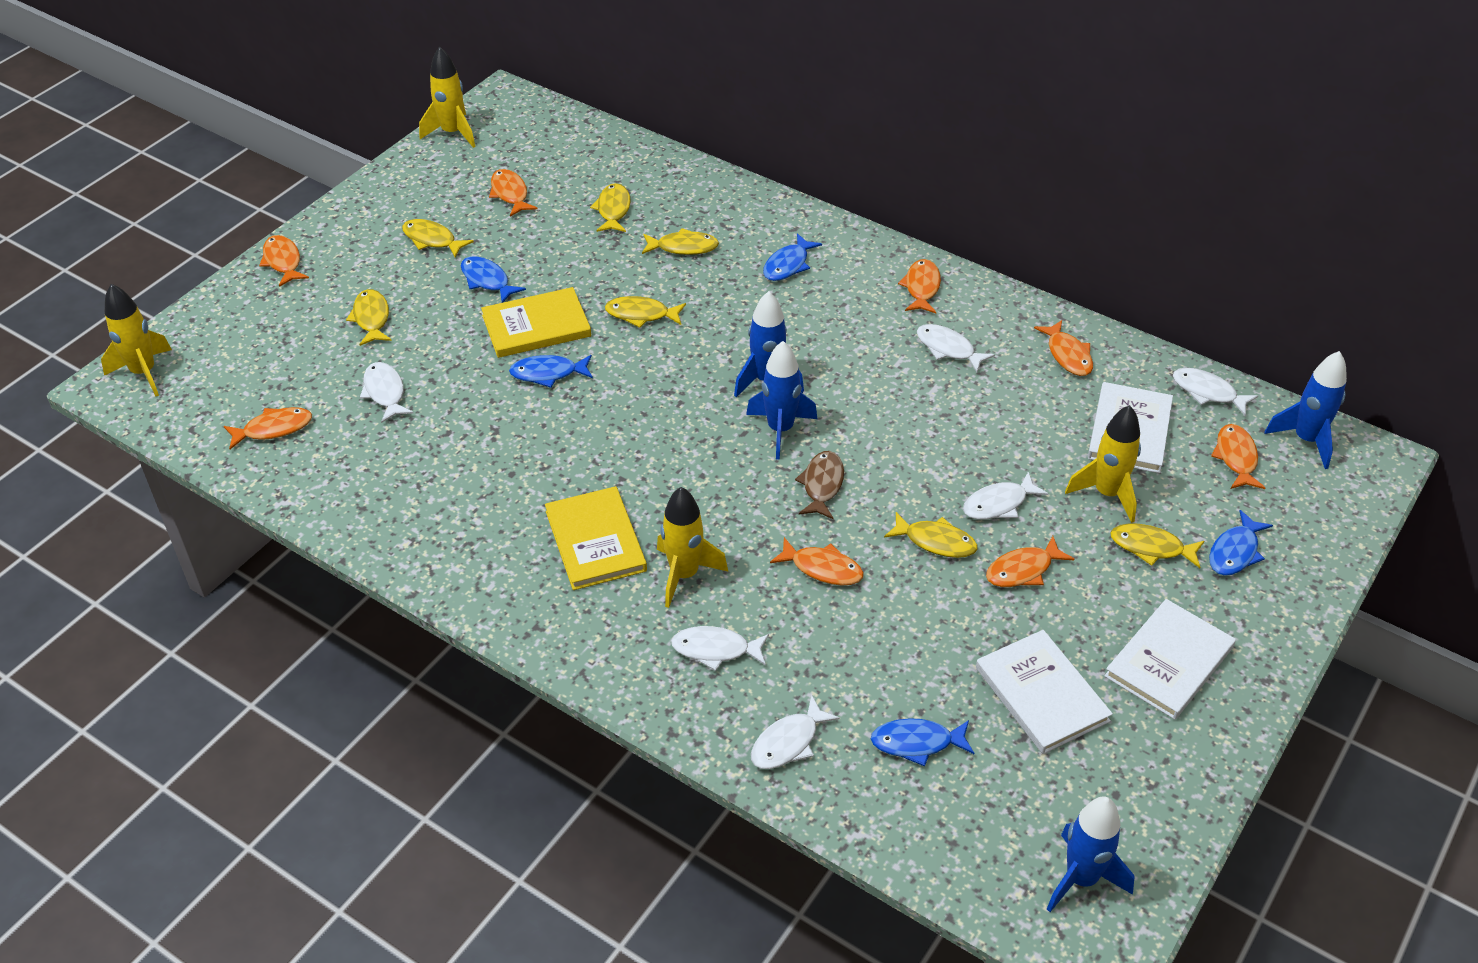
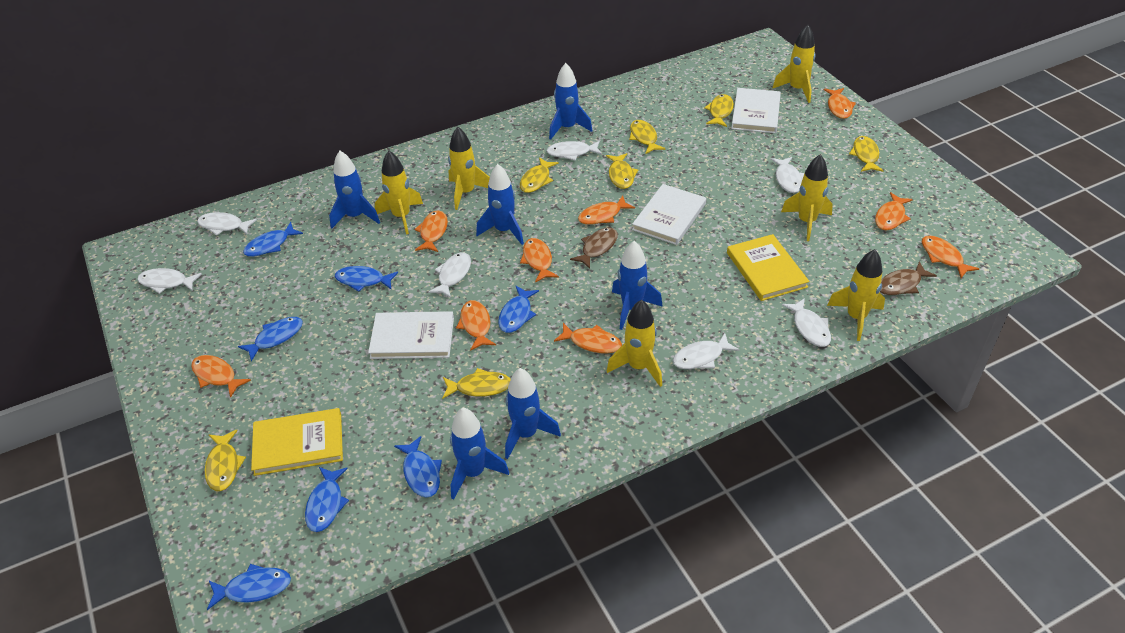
blue fish: [461,256,526,303] [509,355,593,388] [763,233,822,281] [871,718,974,766] [1209,510,1273,576] = 5 -> [207,564,291,610] [238,317,303,361] [243,222,303,257] [305,467,349,532] [335,266,398,292] [394,436,442,497] [498,286,539,333] = 7
blue rocket: [734,291,804,397] [746,341,817,460] [1047,796,1135,912] [1264,351,1347,469] = 4 -> [329,151,380,229] [450,408,509,500] [476,164,524,245] [505,368,561,459] [549,63,592,140] [612,241,663,330] = 6
brown fish: [795,451,844,519] = 1 -> [570,227,618,269] [880,262,937,295] = 2
orange fish: [224,407,312,449] [259,235,309,287] [489,169,538,217] [770,537,864,586] [898,259,941,314] [986,536,1074,587] [1034,320,1093,376] [1211,424,1265,489] = 8 -> [191,355,251,398] [414,210,448,252] [456,300,496,351] [520,238,559,283] [554,323,622,354] [578,195,635,225] [824,88,856,119] [875,192,913,231] [922,235,979,278] = 9
white fish: [360,362,414,423] [671,626,769,671] [751,695,840,769] [917,324,995,372] [963,472,1049,520] [1173,368,1258,416] = 6 -> [137,268,202,294] [197,212,257,236] [428,252,471,298] [546,141,602,160] [673,333,739,369] [771,157,804,193] [782,298,831,347] = 7
yellow rocket: [101,284,172,396] [419,46,476,148] [657,487,728,608] [1065,405,1141,523] = 4 -> [375,151,423,234] [448,127,490,210] [607,299,662,387] [772,25,815,103] [781,154,833,241] [827,249,885,341] = 6

